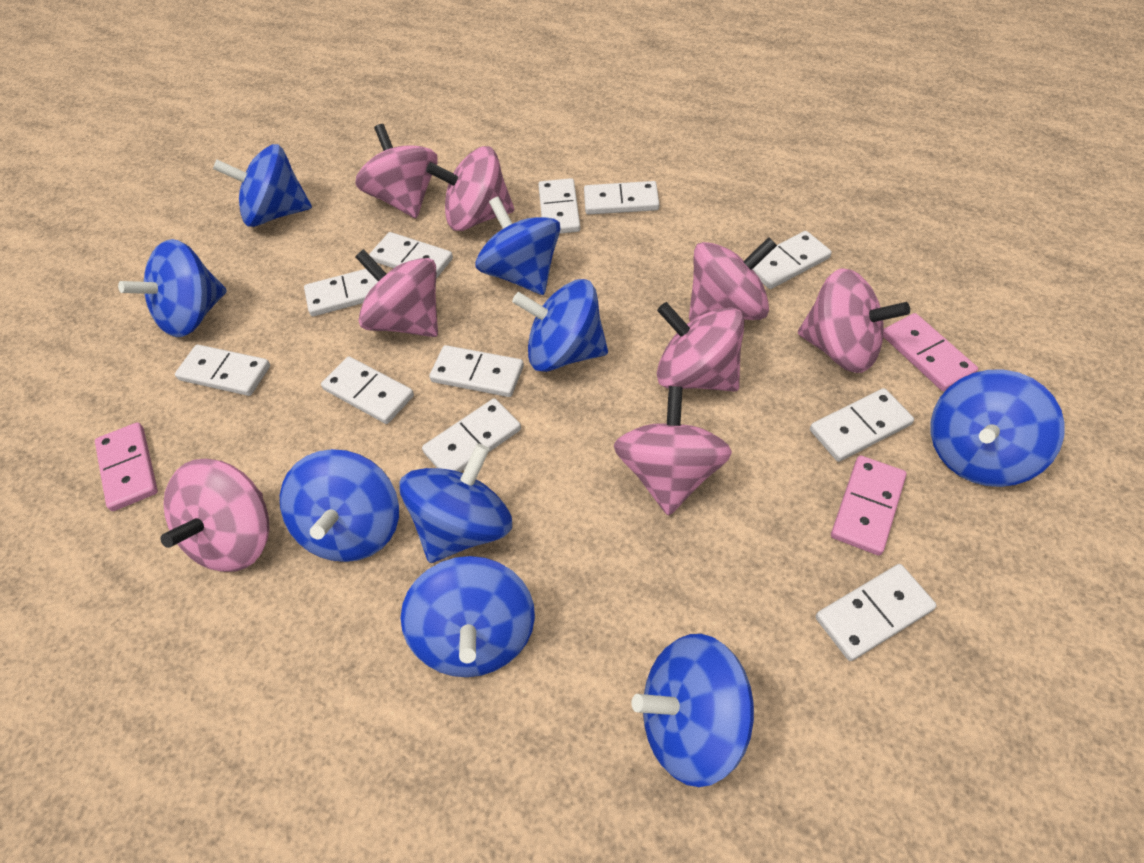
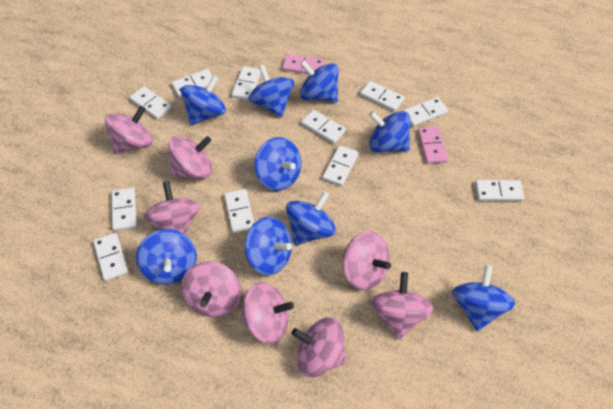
pink domino: [95,422,158,511] [831,455,907,555] [883,313,978,391] = 3 -> [282,54,324,74] [418,126,448,164] = 2

